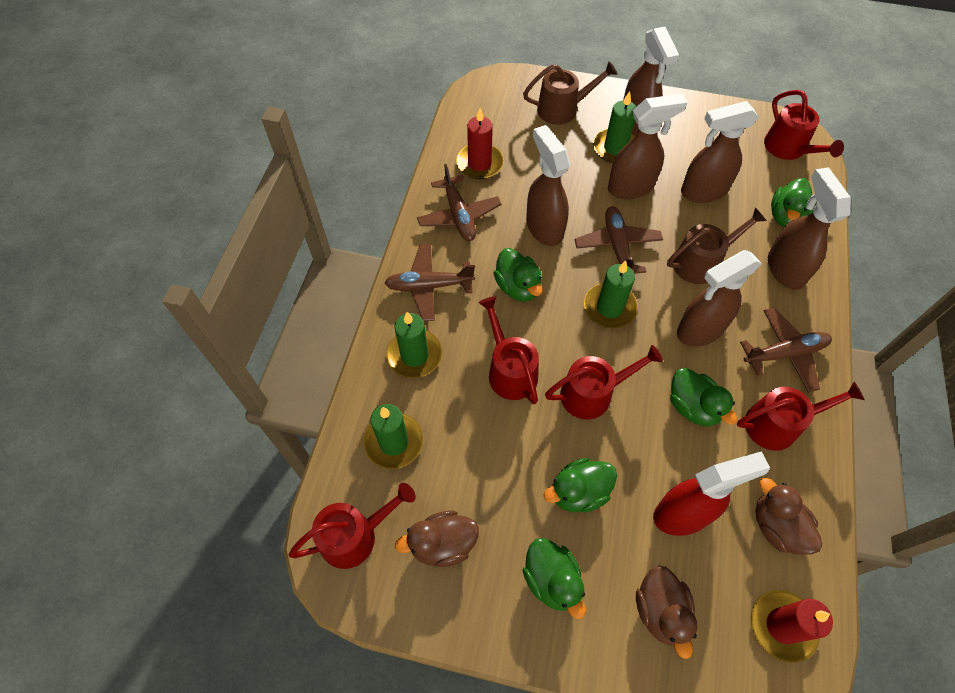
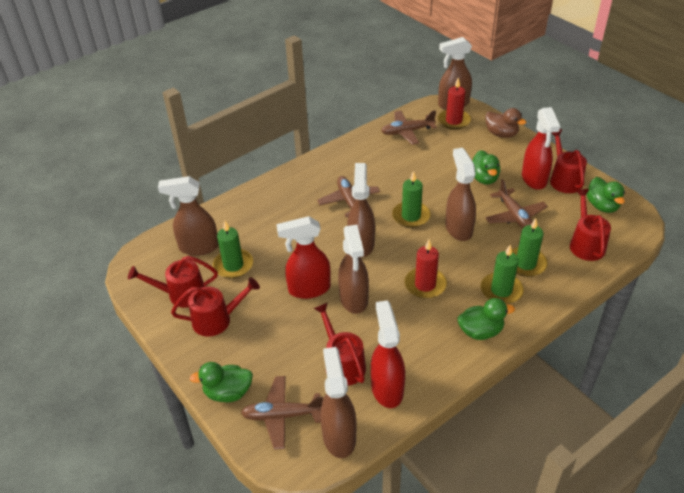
brown duck: [395,511,479,567] [636,565,698,659] [755,478,822,555] = 3 -> [485,108,526,138] = 1
brown watering can: [523,61,617,125] [667,207,767,284] = 2 -> none = 0
green duck: [494,248,543,302] [522,538,586,619] [544,458,617,512] [670,368,737,426] [771,178,817,227] = 5 -> [190,362,253,402] [458,298,515,340] [472,150,500,185] [586,177,625,213] = 4
red spray bottle: [653,451,770,536] = 1 -> [276,216,331,299] [371,300,405,408] [522,107,560,190] = 3

